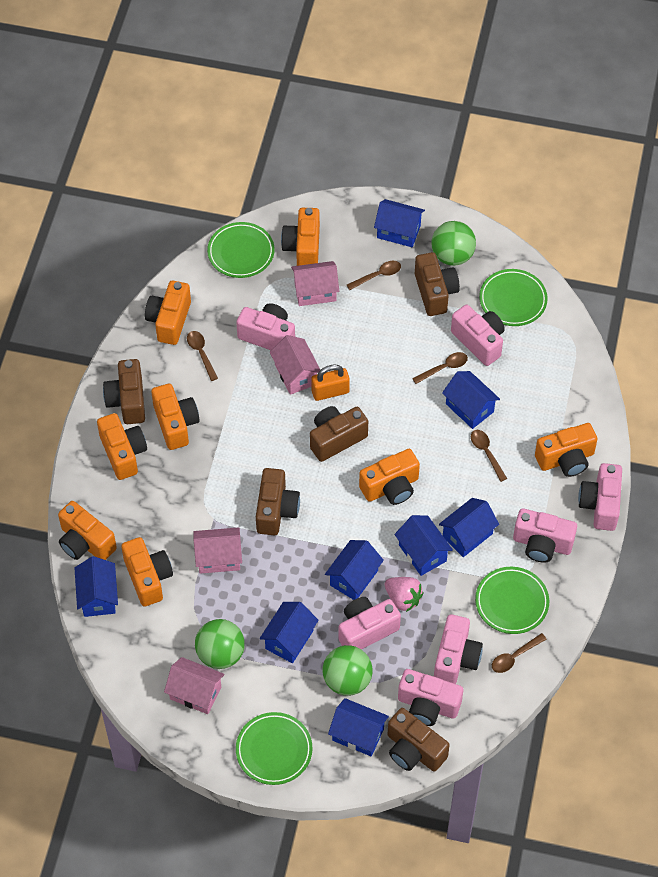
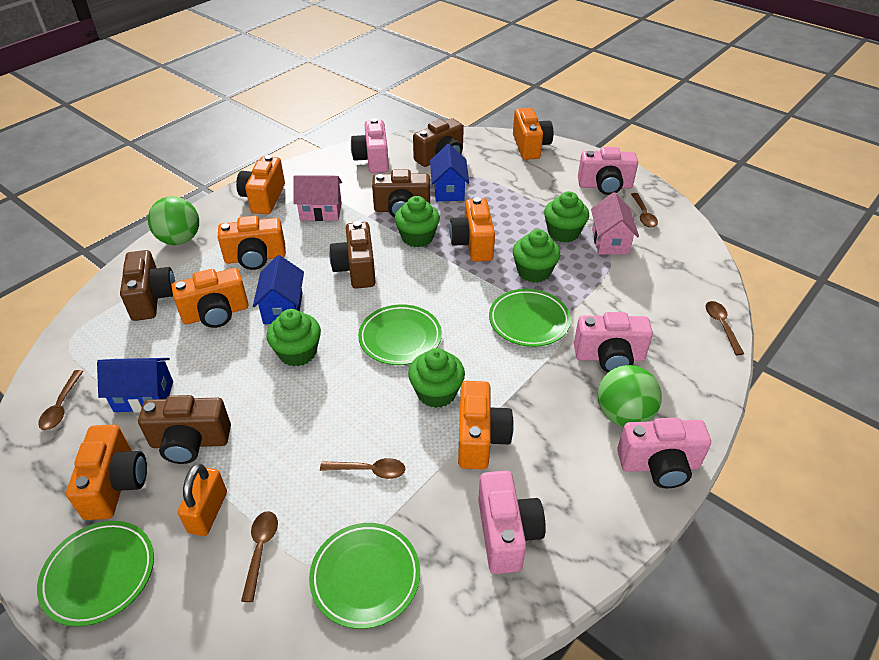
blue house: [74,556,118,617] [260,602,319,663] [325,540,384,600] [328,698,389,756] [374,199,425,247] [394,515,453,576] [439,498,499,557] [442,371,500,429] = 8 -> [97,358,173,413] [253,255,304,324] [430,144,469,201] = 3
green ball: [195,619,245,669] [323,645,373,696] [431,221,476,266] = 3 -> [148,196,199,245] [598,365,662,427] = 2
green cupcake: none = 0 -> [267,309,321,367] [394,196,440,247] [408,348,465,408] [513,229,561,283] [544,191,589,243] = 5
orange camera: [58,501,117,560] [97,413,147,480] [121,537,173,607] [145,281,191,345] [151,384,200,450] [281,208,320,266] [359,449,420,505] [535,423,598,477] = 8 -> [66,425,147,520] [171,268,248,328] [218,216,286,270] [236,155,285,214] [449,197,495,262] [458,381,514,469] [513,108,553,160] = 7
pink camera: [236,303,295,350] [338,597,401,650] [398,669,463,726] [434,614,483,684] [451,305,505,366] [513,508,577,563] [578,463,622,531] = 7 -> [351,118,389,173] [478,471,546,574] [574,312,653,373] [578,147,638,195] [617,418,711,488] = 5
pink house: [164,657,225,714] [194,527,242,574] [270,335,320,395] [291,261,339,306] = 4 -> [293,175,342,221] [591,192,639,255] = 2
pink strawberry: [385,577,423,612] = 1 -> none = 0

